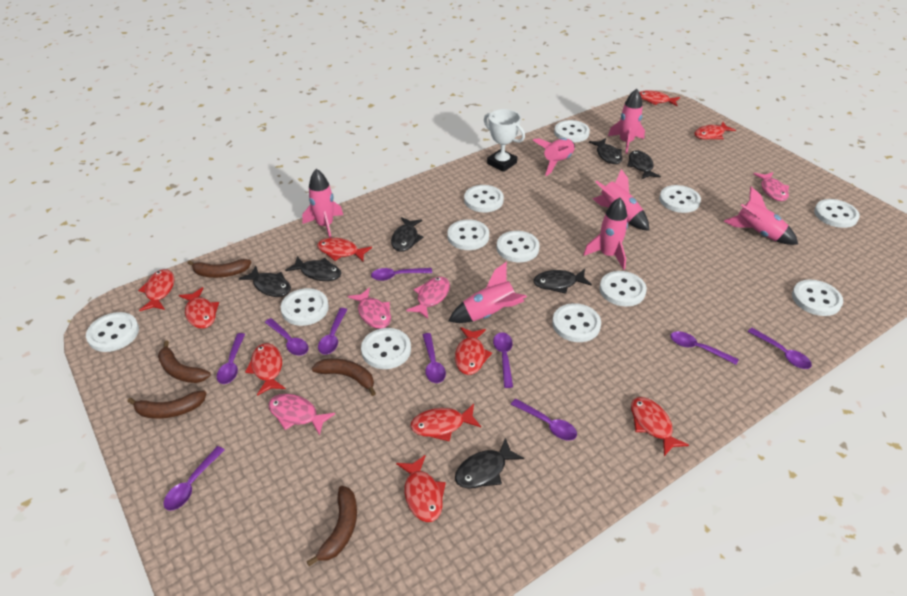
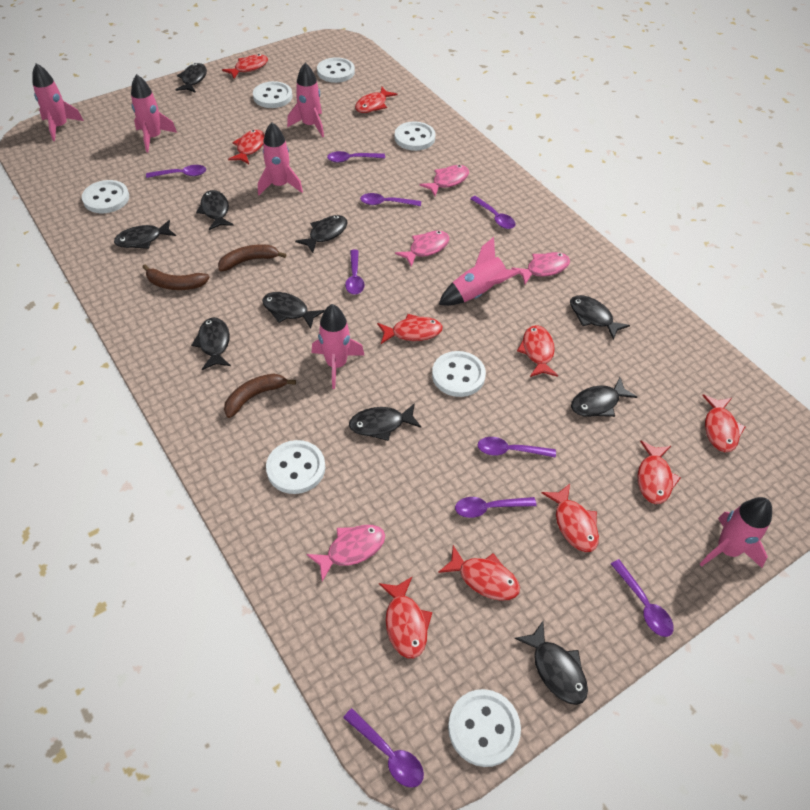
black fish: [239,266,291,297] [285,256,341,281] [391,217,424,252] [455,438,524,489] [533,269,592,294] [589,138,623,164] [627,150,661,179] = 7 -> [114,220,176,249] [175,63,207,93] [191,318,231,370] [196,190,234,230] [262,292,325,328] [295,215,347,253] [349,403,421,441] [515,621,588,705] [570,295,630,340] [571,378,637,417] = 10
brown banana: [128,390,206,419] [158,340,211,383] [188,259,251,278] [307,486,357,566] [312,359,376,396] = 5 -> [143,264,210,290] [218,244,286,271] [224,374,296,418] = 3
purple spoon: [163,446,224,511] [216,333,245,384] [265,318,308,356] [318,308,348,354] [371,268,432,281] [423,333,446,383] [493,332,513,388] [511,399,577,441] [670,331,739,365] [747,328,812,369] = 10 -> [146,165,206,178] [327,151,385,163] [343,708,424,788] [345,250,365,294] [360,193,421,206] [455,497,536,518] [470,196,516,229] [478,437,556,458] [611,559,674,637] = 9
white button: [86,312,139,352] [281,288,329,326] [361,328,411,369] [447,219,489,250] [464,185,504,213] [497,231,540,262] [552,303,601,342] [554,120,590,142] [599,271,647,307] [659,185,701,213] [792,279,843,316] [814,199,860,228] = 12 -> [82,180,129,213] [253,81,293,108] [266,440,325,494] [317,57,355,83] [395,121,436,151] [432,351,486,397] [448,689,521,767] = 7
white trophy: [484,109,525,172] = 1 -> none = 0

